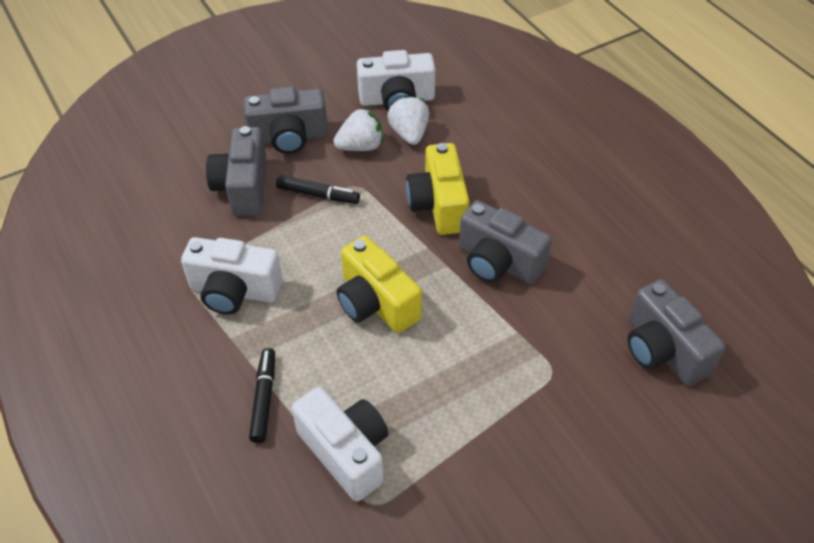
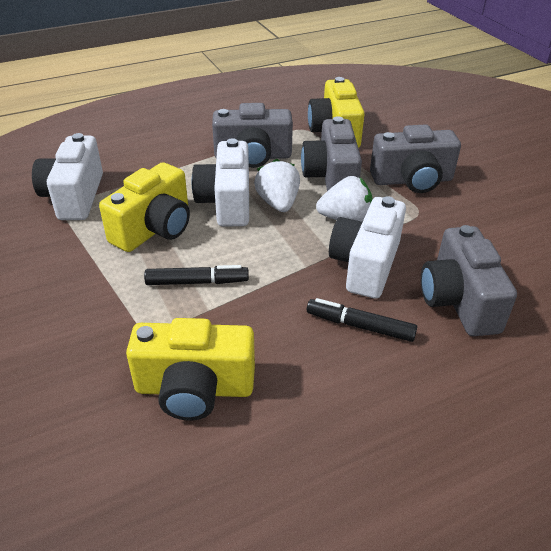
yellow camera: [337,236,422,333] [406,143,469,235] = 2 -> [99,162,190,252] [126,318,255,421] [308,77,365,148] = 3

